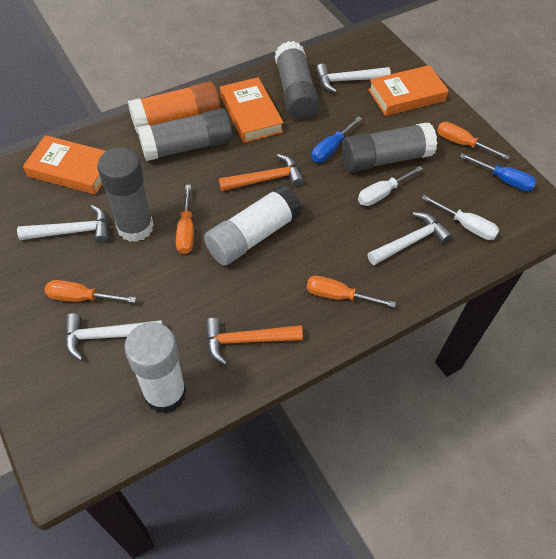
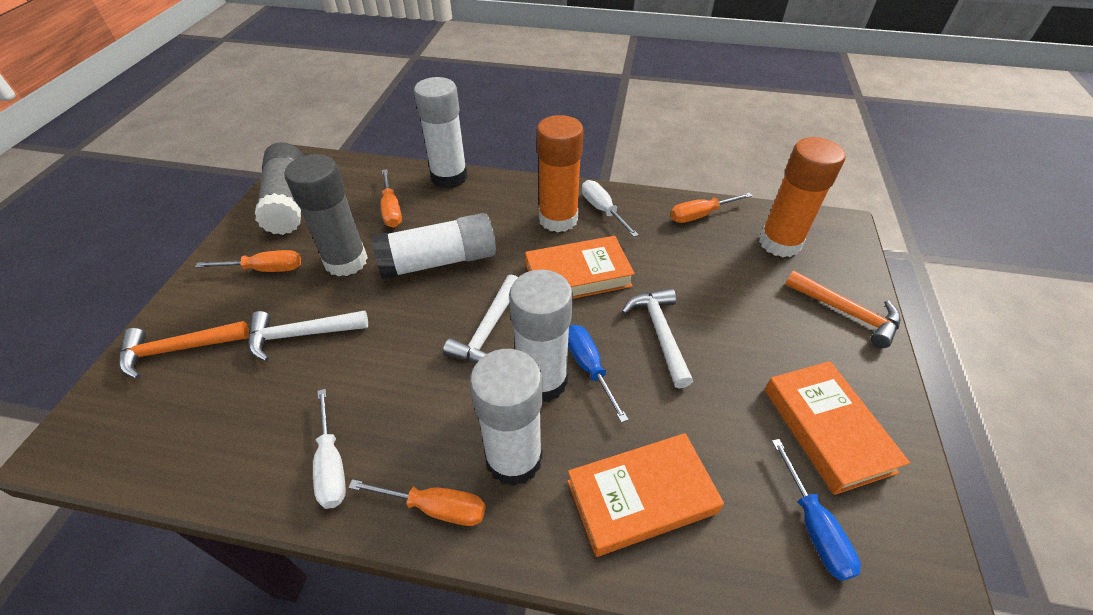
grey glue stick: [97,147,154,242] [137,108,233,161] [275,41,320,120] [342,122,437,172] = 4 -> [255,142,304,235] [284,154,368,277] = 2
orange glue stick: [128,81,220,134] = 1 -> [537,115,584,232] [759,137,845,257] = 2
white glue stick: [124,322,187,414] [204,185,302,266] = 2 -> [371,213,496,279] [414,77,468,188] [470,349,542,486] [509,269,573,402] = 4
white hammer: [17,205,109,243] [65,313,163,361] [316,63,391,93] [368,212,452,265] = 4 -> [248,310,368,362] [443,274,518,364] [622,288,693,388] = 3

